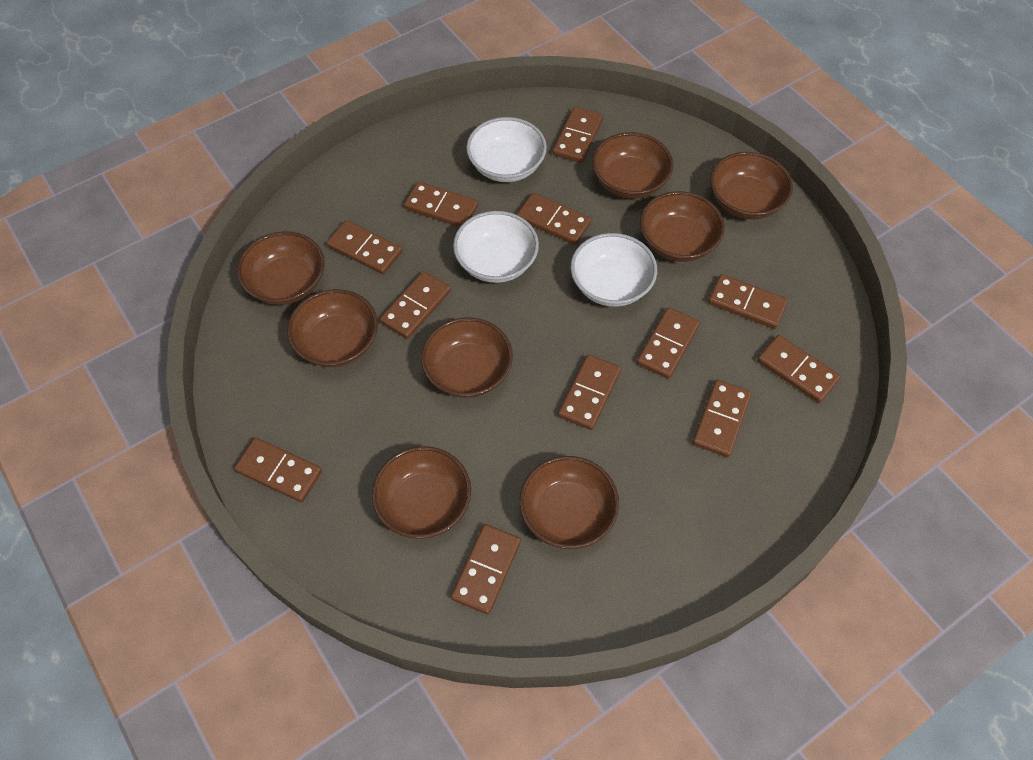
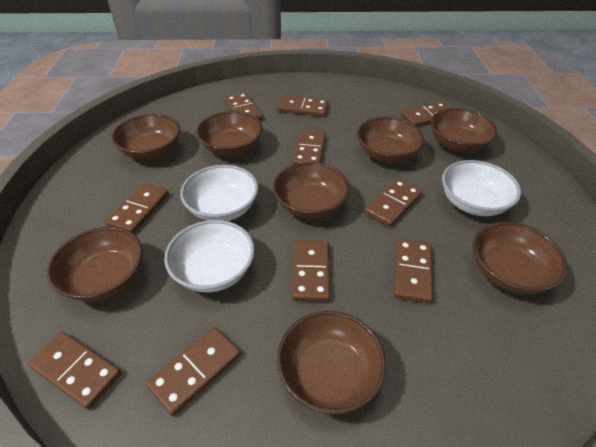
brown domino: [234,438,322,502] [327,220,402,274] [380,271,451,339] [404,181,478,227] [451,524,521,614] [517,193,591,245] [553,107,603,163] [558,354,621,430] [637,307,700,379] [693,380,751,457] [708,274,788,329] [757,335,840,403] = 12 -> [27,331,121,410] [105,183,169,234] [146,327,241,416] [225,92,263,120] [278,95,329,117] [292,130,326,164] [292,240,330,302] [364,178,422,227] [394,239,433,303] [401,102,449,127] = 10

